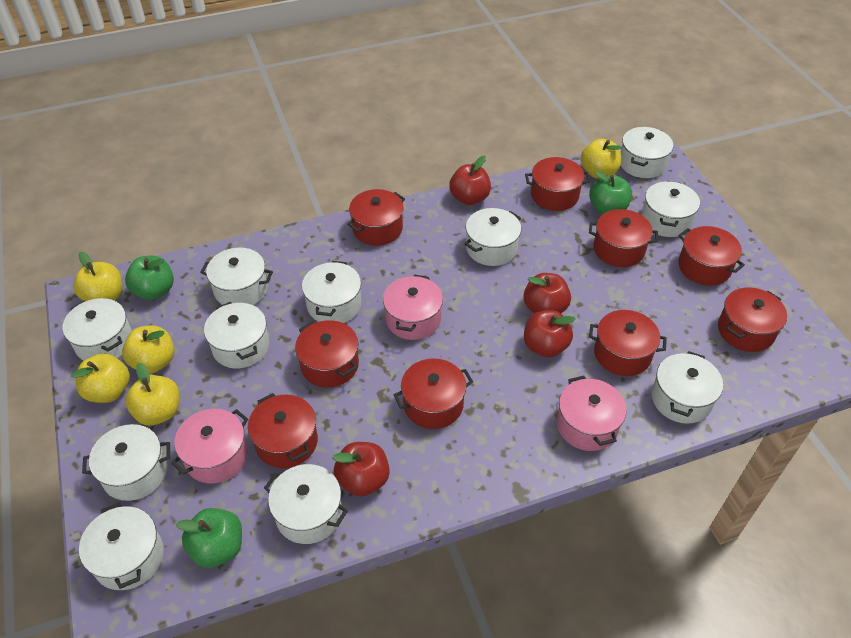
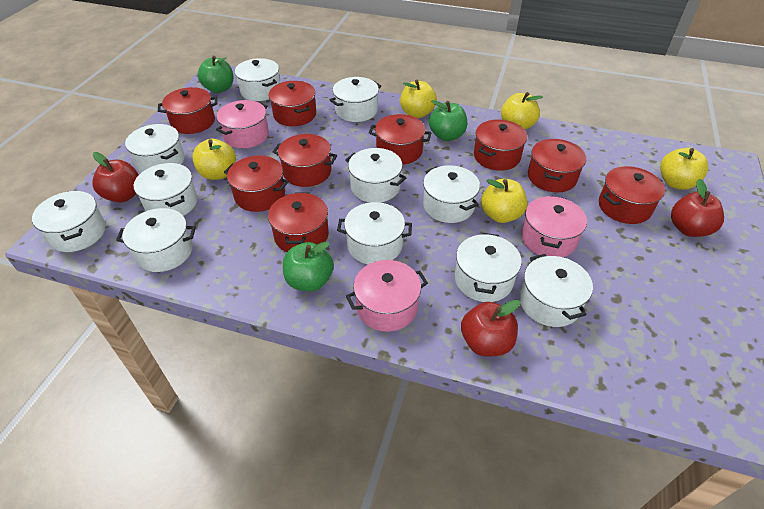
red apple: [333,442,390,497] [449,156,491,205] [523,273,571,313] [524,310,576,358] = 4 -> [92,152,139,202] [461,300,520,357] [671,178,724,237] = 3

